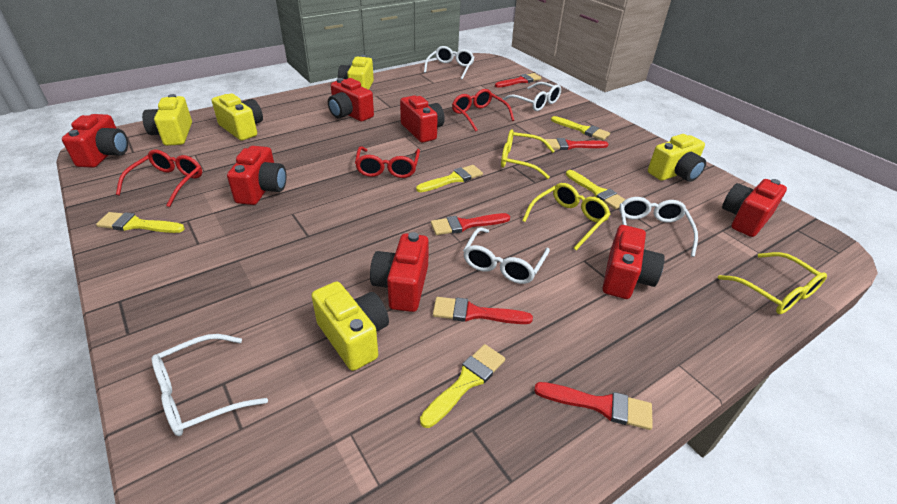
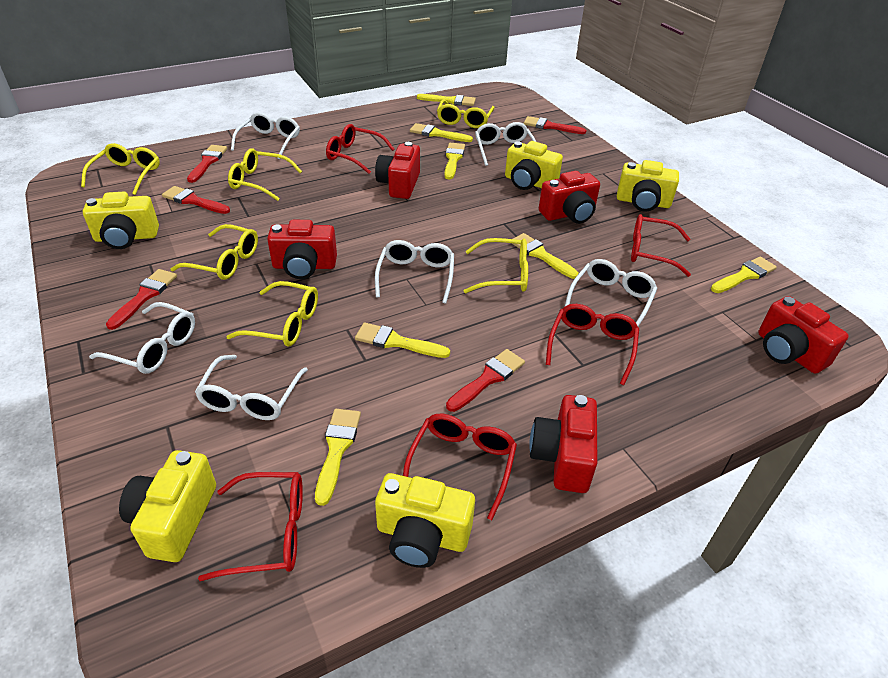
red camera: [62,114,128,168] [227,146,286,205] [328,78,374,121] [370,232,429,312] [400,95,445,143] [603,225,665,299] [722,179,787,237] = 7 -> [267,220,337,279] [375,142,420,199] [529,395,597,493] [539,171,600,224] [758,296,849,374] = 5
red glasses: [116,149,202,207] [355,146,420,178] [452,89,514,132] = 3 -> [198,472,303,581] [326,124,394,174] [403,414,517,520] [546,304,639,385] [631,214,691,277] = 5
white glasses: [152,334,268,436] [424,46,475,79] [463,227,550,284] [503,82,561,111] [619,197,698,257] = 5 -> [89,302,195,374] [195,355,308,420] [231,112,300,159] [375,240,454,303] [475,122,536,166] [565,259,658,326] = 6
yellow brush: [96,212,185,233] [416,165,483,192] [420,344,505,428] [551,116,610,140] [566,170,626,210] = 5 -> [315,409,361,506] [355,323,450,358] [410,123,473,142] [417,94,476,106] [444,143,465,179] [511,233,579,279] [711,256,777,293] = 7
yellow glasses: [501,130,555,179] [522,183,610,250] [718,252,827,314] = 3 -> [81,143,160,195] [171,224,258,280] [226,281,318,347] [228,148,302,201] [437,100,495,128] [464,238,528,293] = 6

